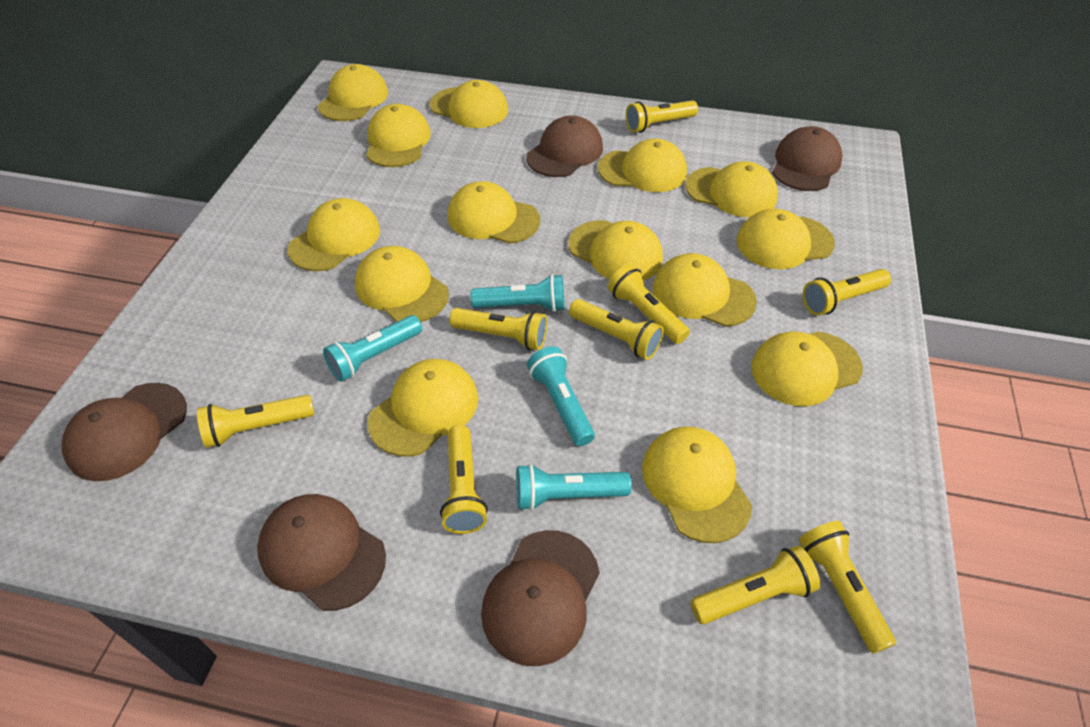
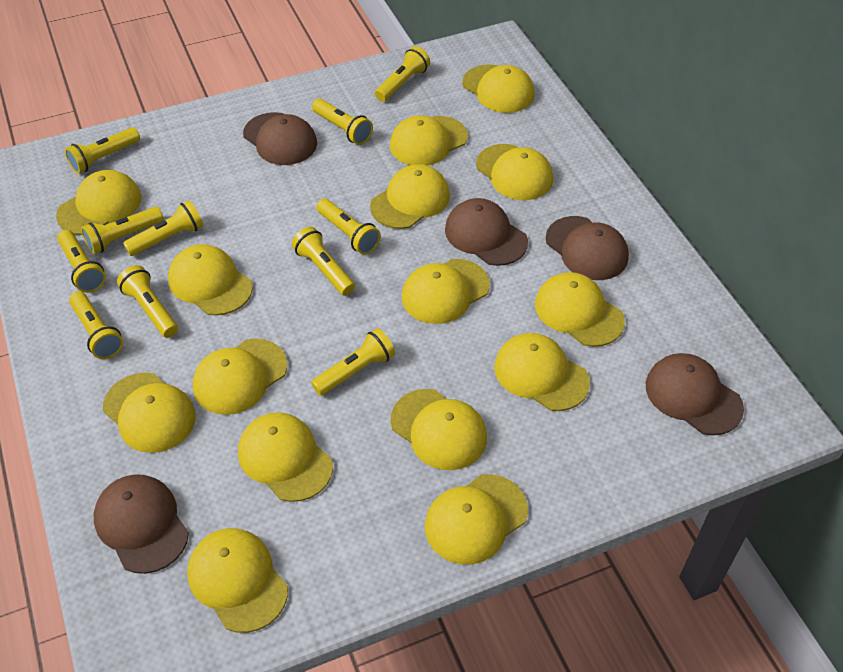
turquoise flashlight: [323,315,422,382] [471,274,564,312] [516,464,632,511] [527,346,595,446] = 4 -> none = 0
yellow cap: [288,198,380,271] [318,64,388,121] [355,246,449,322] [366,104,431,167] [368,359,478,457] [430,80,508,128] [448,181,540,244] [568,220,663,281] [598,139,687,192] [642,426,752,543] [653,253,757,327] [685,162,778,217] [737,209,835,269] [751,331,863,406] = 14 -> [56,170,141,235] [103,373,196,453] [168,244,253,316] [187,528,288,633] [193,338,287,415] [238,412,333,502] [370,164,450,229] [390,115,468,166] [391,389,487,470] [402,259,490,324] [425,474,528,565] [462,64,535,113] [476,144,553,200] [494,333,590,411] [535,272,625,347] = 15
yellow flashlight: [197,395,314,448] [440,425,488,534] [449,308,547,350] [569,299,664,360] [608,264,690,344] [626,100,698,133] [690,545,820,625] [799,521,896,654] [803,269,891,315] = 9 -> [57,230,106,293] [65,127,140,174] [69,292,123,359] [81,207,163,255] [117,265,178,338] [123,201,204,256] [292,227,355,296] [311,328,395,396] [312,99,373,145] [317,199,381,254] [375,46,430,102] = 11

